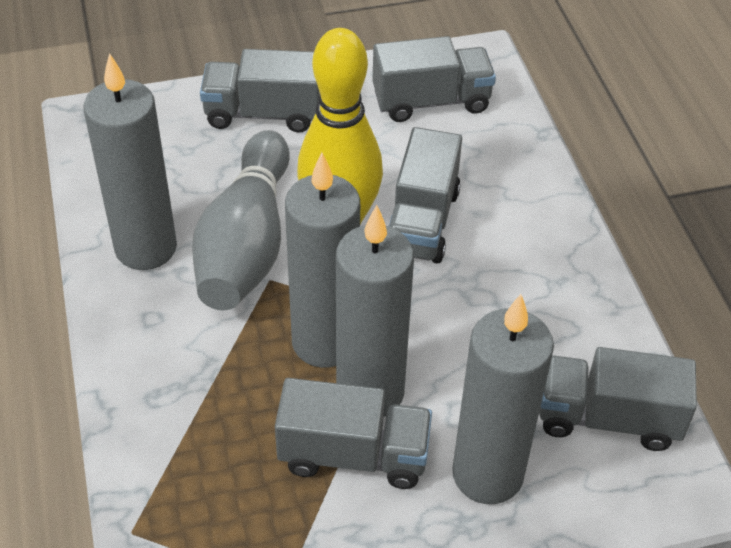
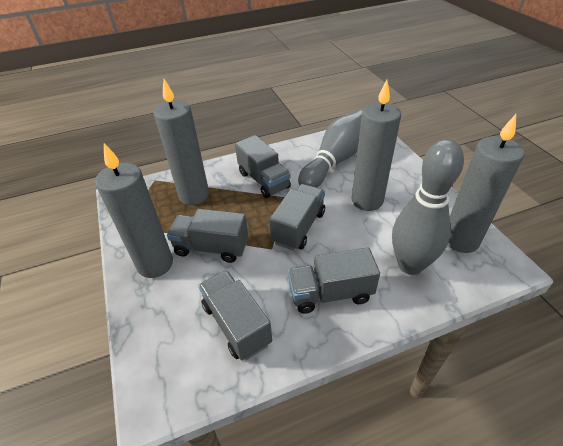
grey bowling pin: [192,130,290,310] = 1 -> [298,110,362,188] [392,139,464,275] = 2
yellow bowling pin: [297,28,383,224] = 1 -> none = 0

